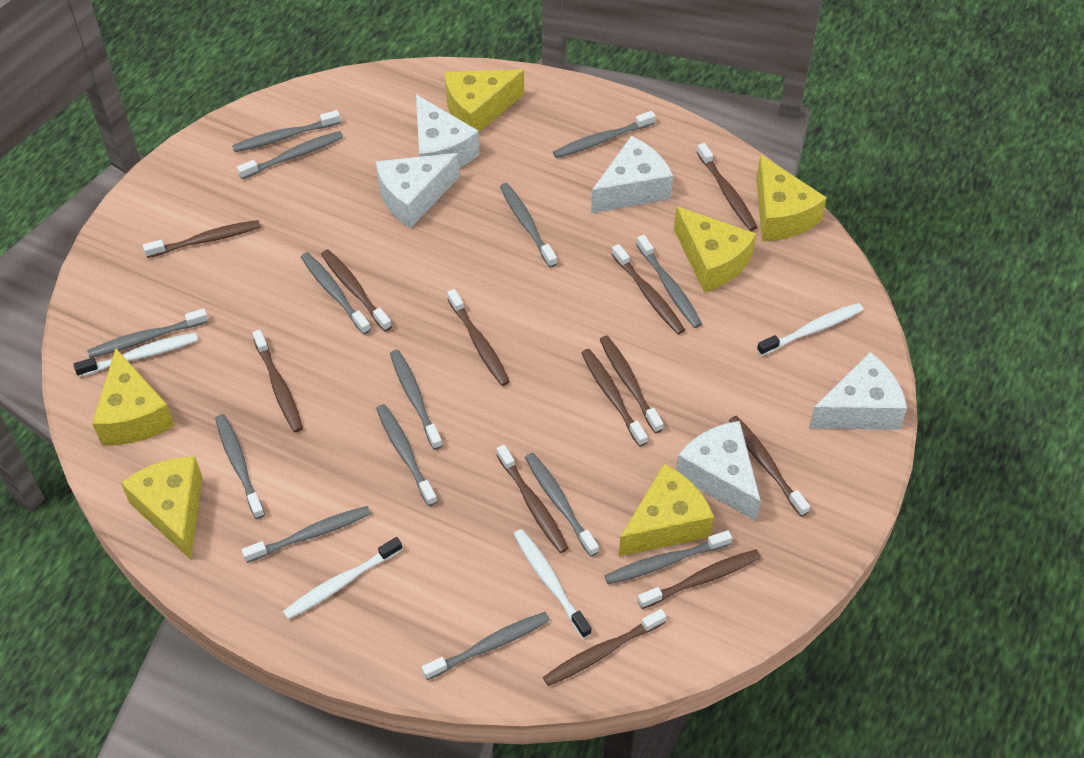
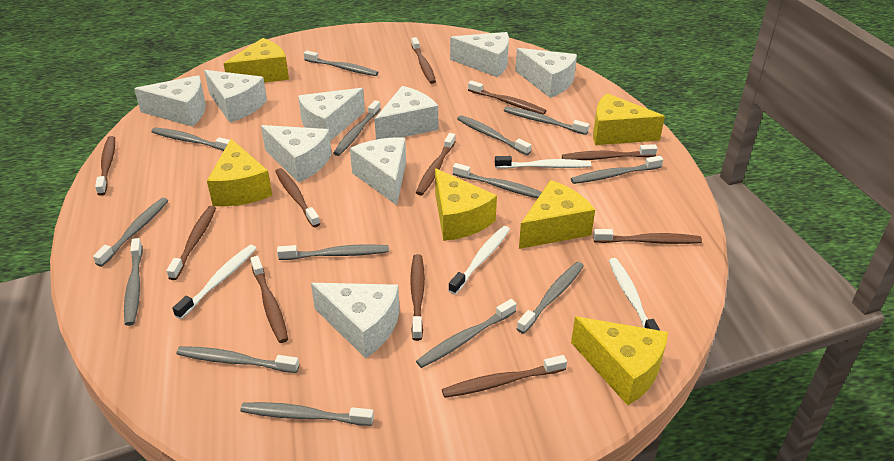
brown toothbrush: [143,220,261,258] [252,330,303,432] [321,249,392,331] [447,289,510,386] [497,445,568,553] [543,609,666,686] [581,349,648,447] [599,335,663,433] [612,244,685,335] [638,549,761,609] [697,143,757,231] [729,416,810,516] = 12 -> [95,136,115,196] [166,206,216,280] [250,256,288,343] [275,168,320,227] [410,254,425,341] [411,37,436,84] [416,133,456,195] [442,355,567,398] [468,80,546,115] [562,144,657,160] [593,229,702,244] = 11
white cheese: [376,153,460,228] [416,95,480,168] [591,136,673,213] [676,421,761,521] [809,352,907,430] = 5 -> [134,75,206,127] [204,70,267,123] [261,125,332,183] [298,88,365,141] [311,283,400,358] [350,138,406,205] [375,86,438,140] [450,32,509,77] [515,48,577,98] = 9

